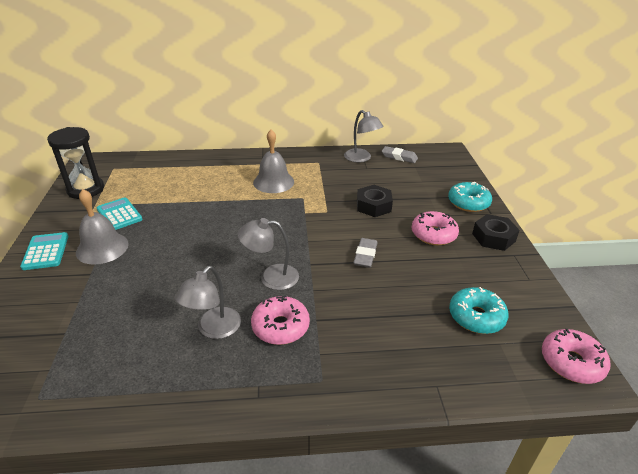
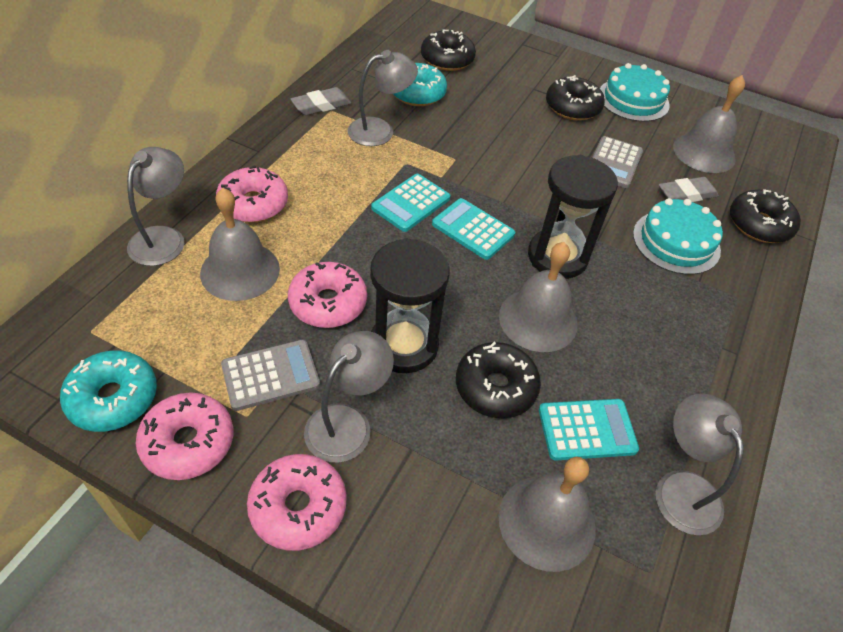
black donut: none = 0 -> [421,30,476,71] [456,342,541,418] [546,75,605,121] [730,189,801,243] = 4
black hourglass: [47,127,104,199] = 1 -> [370,238,450,373] [528,155,618,279] = 2
black nut: [357,185,393,217] [472,214,520,251] = 2 -> none = 0
grey bell: [76,189,129,265] [253,129,294,193] = 2 -> [200,188,280,301] [499,242,578,352] [499,457,596,572] [673,75,745,173] = 4
grey calculator: none = 0 -> [221,340,320,411] [592,136,643,188] = 2
grey lamp: [175,266,241,339] [237,218,299,290] [344,110,384,162] = 3 -> [127,147,184,266] [304,331,394,463] [347,50,418,146] [656,393,744,535] = 4
pink donut: [251,295,310,345] [412,211,459,245] [542,328,611,384] = 3 -> [136,392,233,480] [216,165,288,223] [247,454,347,551] [288,262,367,328] = 4
turquoise cake: none = 0 -> [600,63,670,122] [633,198,723,275] = 2
turquoise calculator: [20,232,68,270] [97,197,143,230] = 2 -> [371,174,450,232] [432,198,515,260] [539,399,639,461] = 3

